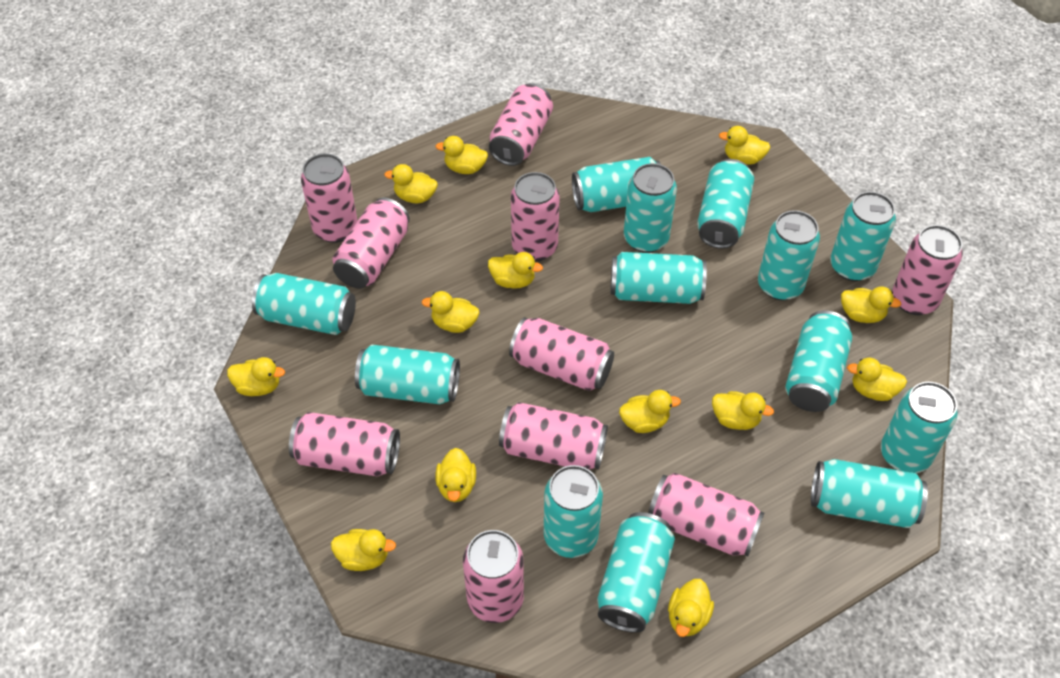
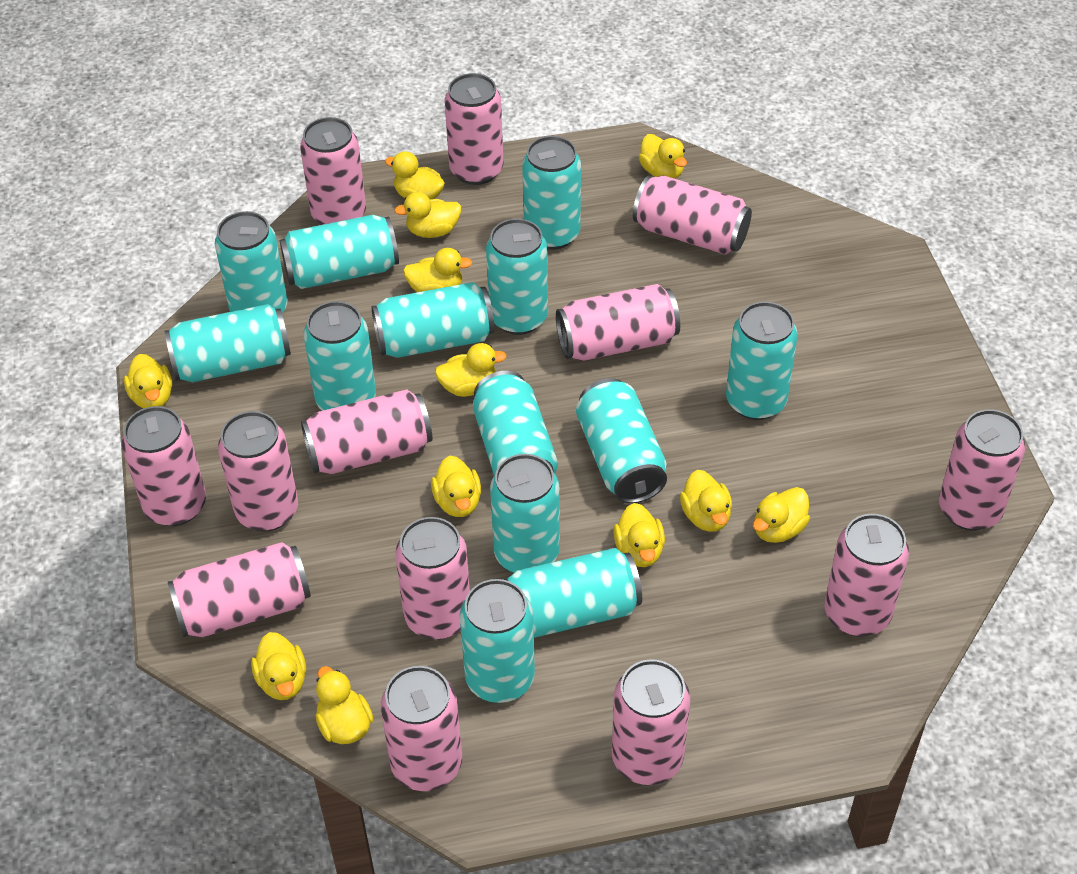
pink can: [289,412,400,476] [301,153,358,243] [333,198,410,288] [463,530,524,623] [489,83,553,166] [499,402,608,469] [509,317,614,391] [511,172,560,262] [648,473,765,557] [892,225,963,315] = 10 -> [122,406,206,526] [168,542,311,637] [218,411,298,532] [300,117,366,225] [301,389,433,474] [381,666,462,791] [395,517,470,639] [444,73,503,185] [556,284,680,361] [612,659,690,785] [633,175,752,255] [824,514,909,637] [939,409,1025,530] = 13
yellow duck: [227,357,285,396] [331,529,396,571] [384,164,438,203] [421,291,479,333] [435,136,488,174] [435,448,476,502] [488,252,543,289] [619,390,681,433] [668,579,714,637] [712,391,774,430] [719,126,770,165] [841,286,901,323] [847,358,907,401] = 13 -> [124,354,172,409] [251,632,306,700] [315,666,374,744] [385,151,445,199] [394,192,461,238] [403,248,472,292] [431,456,481,517] [435,343,507,397] [613,503,665,567] [638,134,687,179] [680,470,732,532] [753,487,810,543] = 12

